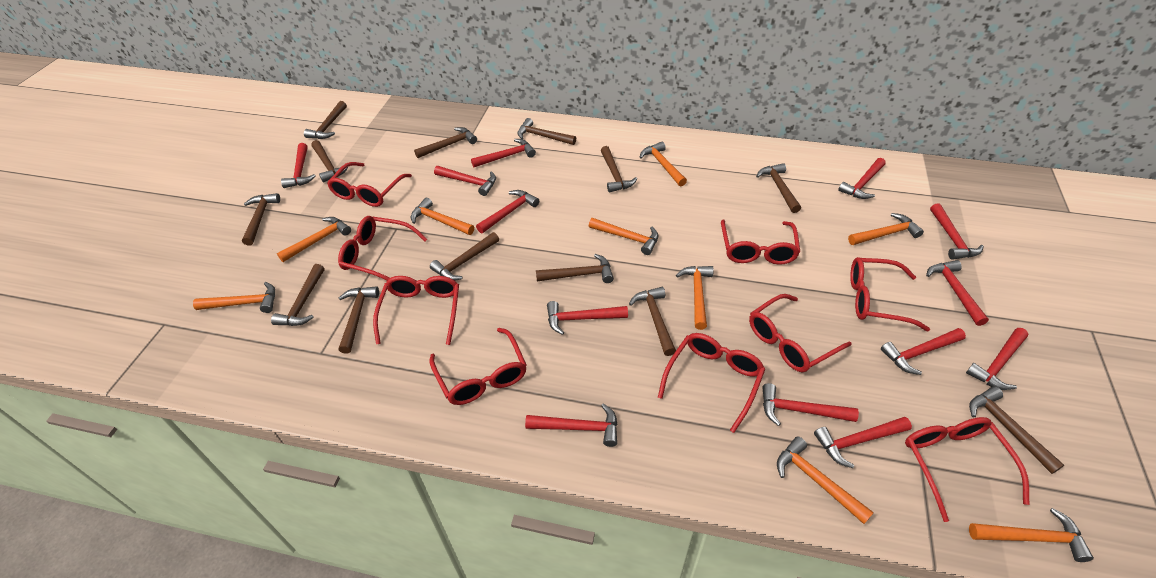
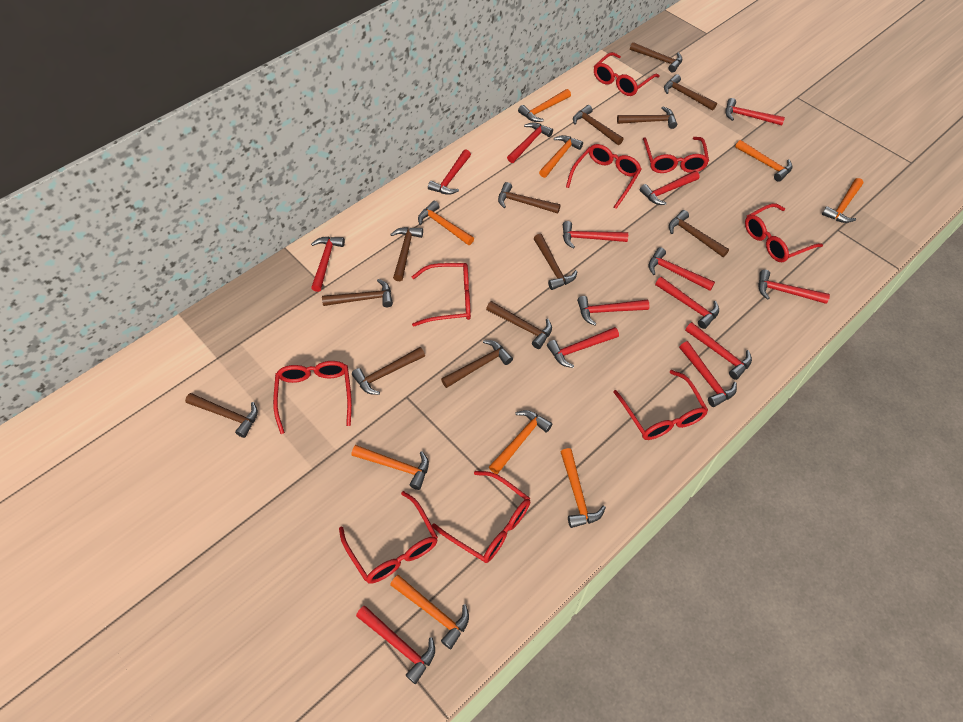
red hammer: [281,143,316,188] [434,166,496,196] [471,139,536,167] [476,190,539,233] [525,404,617,447] [547,301,628,335] [762,383,859,426] [814,417,912,468] [838,158,886,199] [881,328,966,375] [926,260,989,326] [930,203,984,260] [966,328,1029,390] = 13 -> [311,237,345,292] [356,606,435,684] [428,150,471,195] [507,122,553,163] [547,327,619,368] [563,221,628,249] [577,296,649,326] [640,171,700,205] [649,247,715,291] [655,277,719,329] [679,341,737,407] [685,322,752,380] [725,98,785,125] [758,270,830,304] = 14

